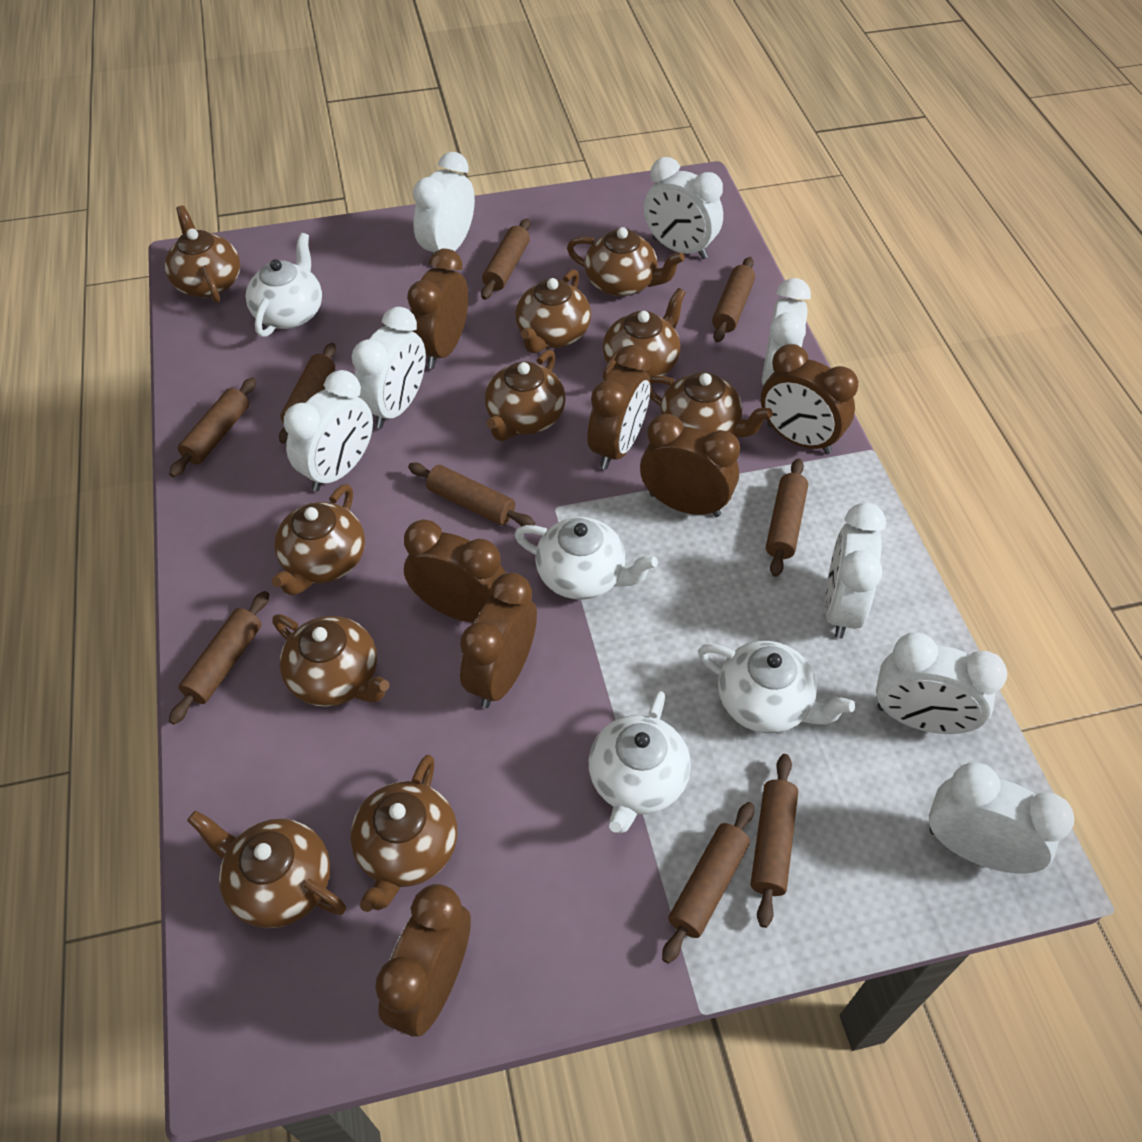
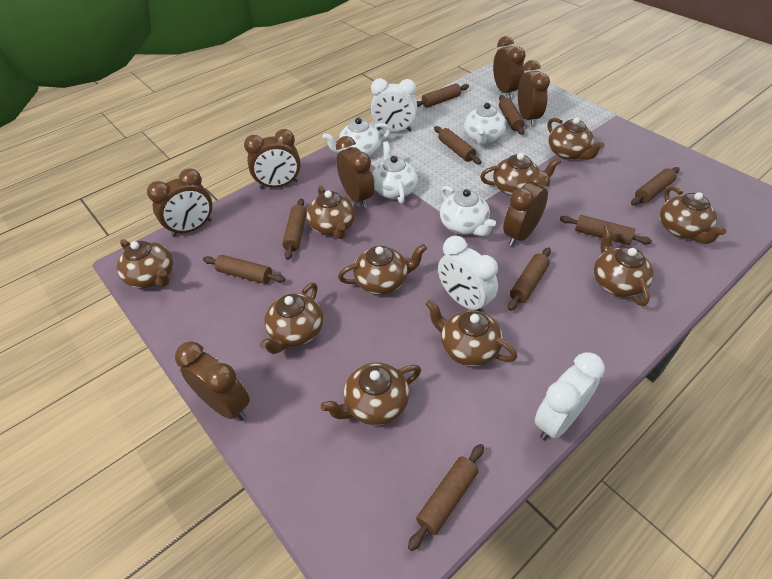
white clock: [284,370,373,492] [352,307,426,429] [413,152,475,255] [644,157,723,259] [762,278,811,386] [825,503,886,639] [876,632,1007,734] [929,762,1074,873] = 8 -> [370,78,417,132] [438,236,498,312] [534,352,605,440] = 3

